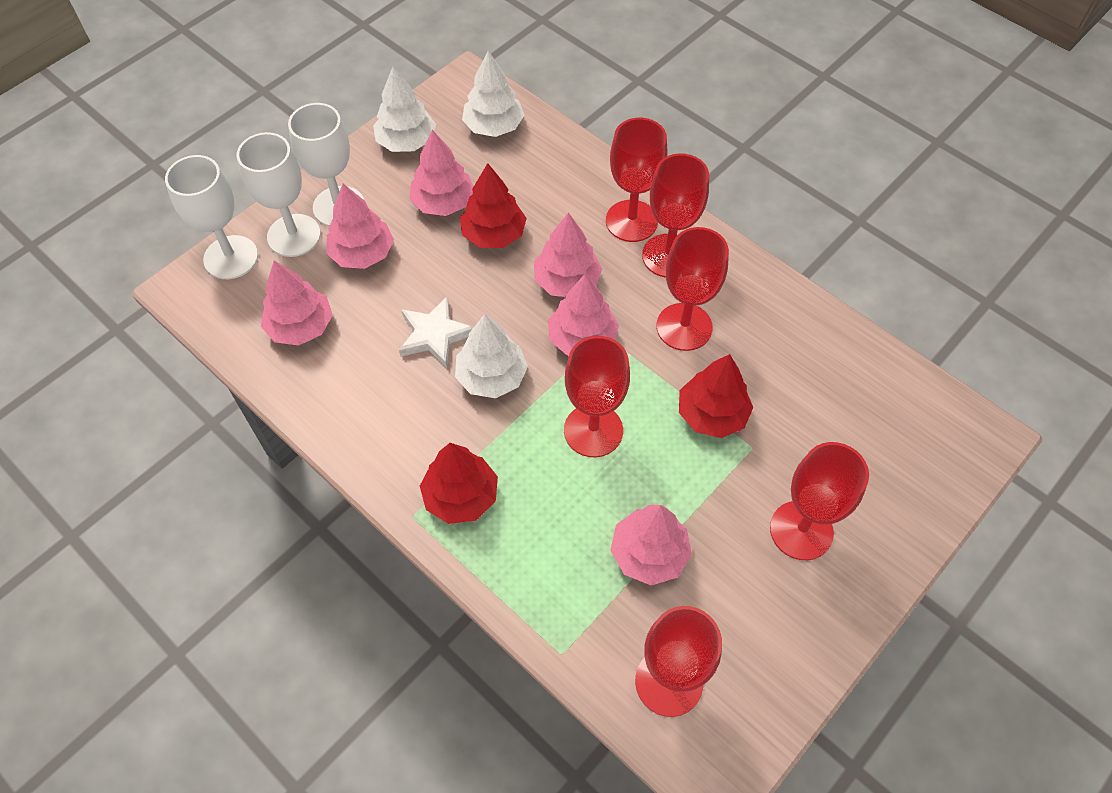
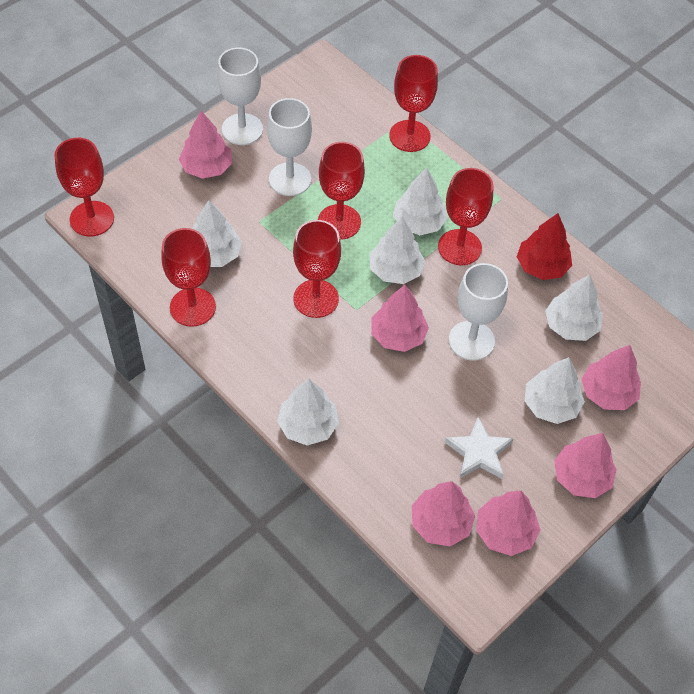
red tree: [420,443,498,524] [460,163,527,248] [679,354,753,438] = 3 -> [517,213,572,280] = 1
white tree: [373,67,436,152] [455,314,528,398] [462,51,524,137] = 3 -> [193,200,242,267] [277,378,339,446] [369,217,425,284] [393,168,448,235] [525,357,585,424] [545,275,603,341] = 6

